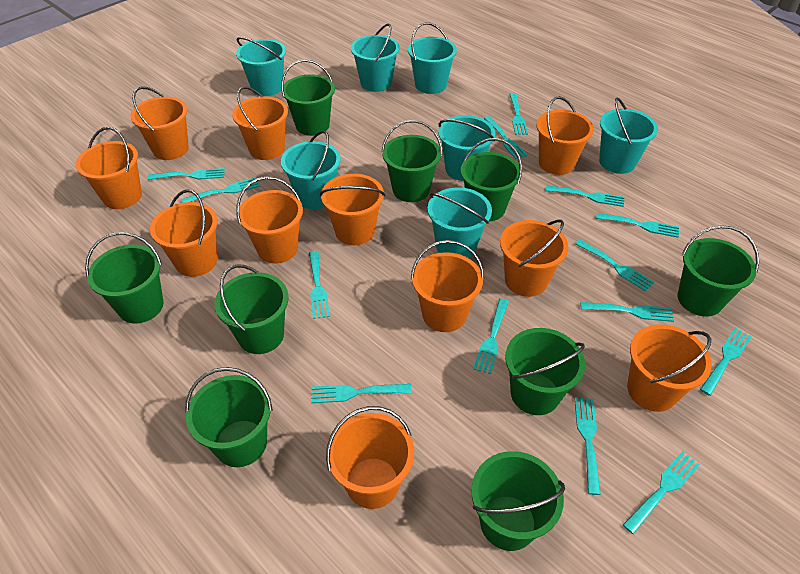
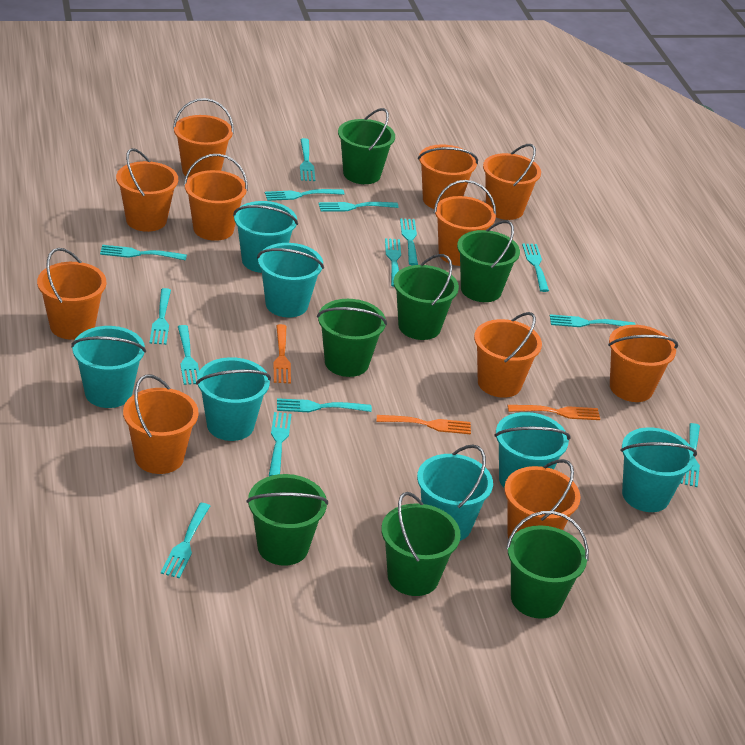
green bucket: [85,232,164,324] [185,367,273,467] [214,264,289,354] [281,59,335,136] [381,120,442,202] [461,138,522,222] [471,451,565,551] [505,328,585,415] [678,225,759,317] = 9 -> [247,474,328,566] [317,299,387,377] [338,108,395,184] [381,492,461,596] [393,254,459,340] [457,220,520,302] [506,511,589,619] = 7
orange fork: none = 0 -> [273,324,291,383] [377,415,471,434] [508,405,600,420] = 3

